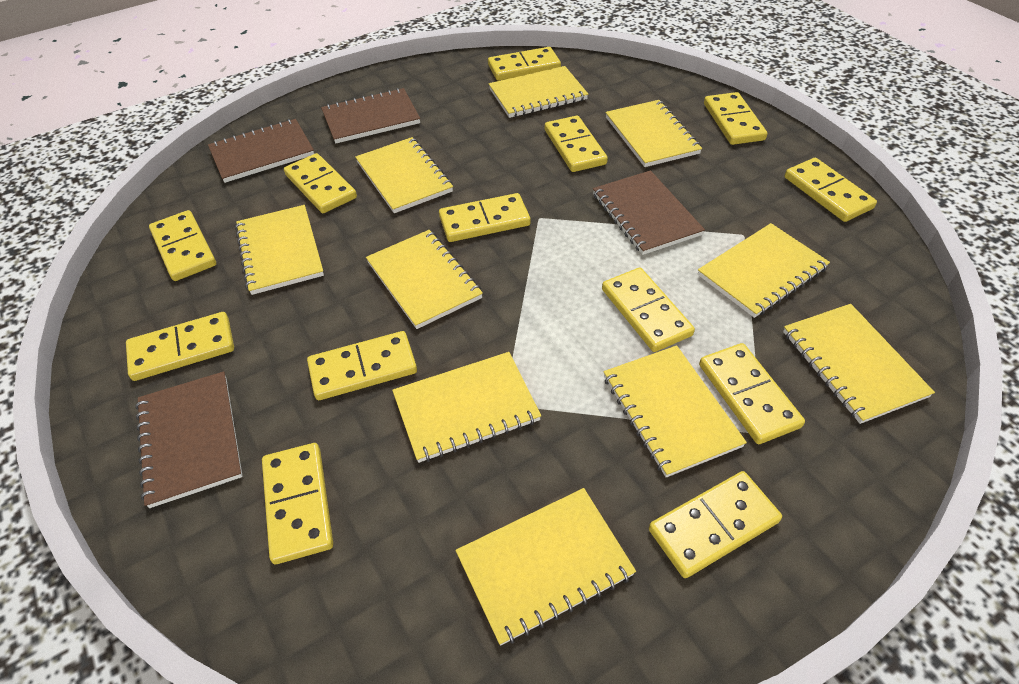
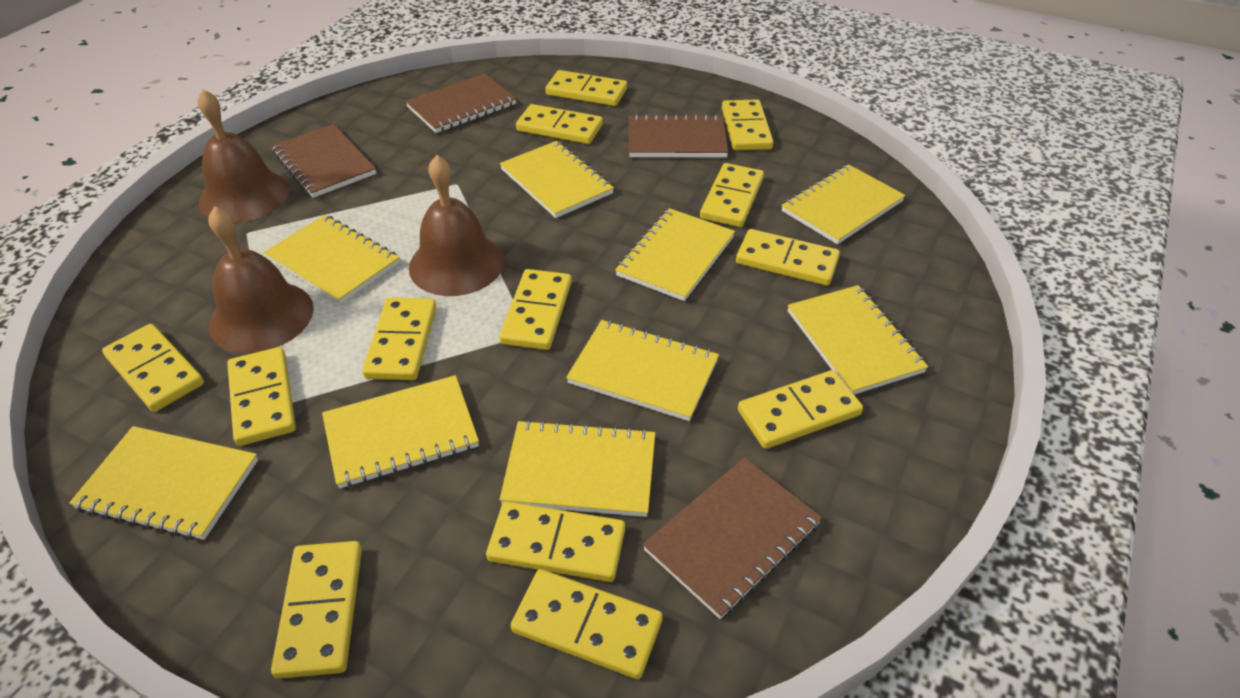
brown bell: none = 0 -> [198,90,289,223] [208,206,314,353] [409,155,504,296] = 3
yellow notebook: [235,205,324,295] [355,137,453,213] [366,230,483,329] [392,352,541,463] [456,488,636,646] [489,66,588,118] [604,345,747,478] [605,100,702,167] [698,223,830,318] [783,304,935,424] = 10 -> [69,426,258,540] [264,215,400,304] [322,375,479,488] [500,141,614,218] [500,419,655,517] [566,320,719,421] [615,208,735,301] [781,164,905,244] [788,285,928,394] = 9

